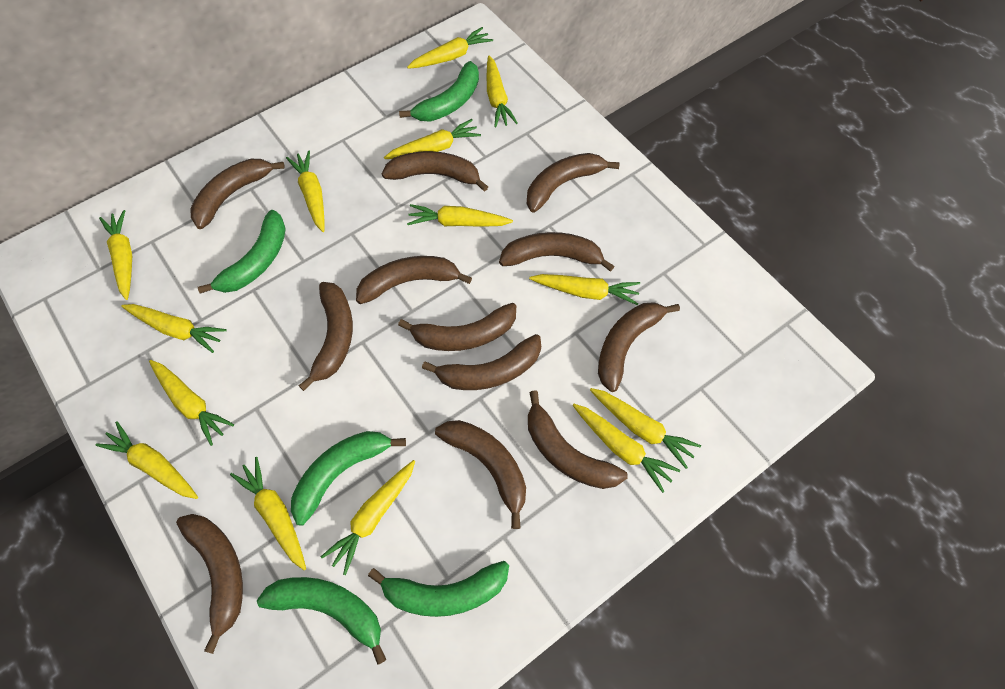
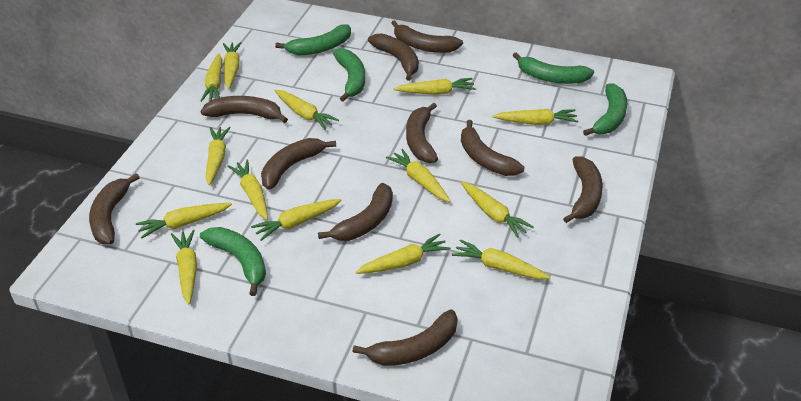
brown banana: [176,514,243,654] [190,159,285,229] [298,282,353,391] [356,256,472,304] [382,151,488,192] [398,303,516,351] [422,334,541,390] [435,420,526,529] [499,232,614,272] [527,153,620,212] [528,390,628,489] [598,302,680,392] = 12 -> [89,173,140,244] [201,96,288,123] [261,138,336,190] [318,183,393,241] [352,310,458,366] [368,33,419,81] [392,20,463,53] [406,103,438,163] [461,120,525,176] [563,157,603,223] = 10

